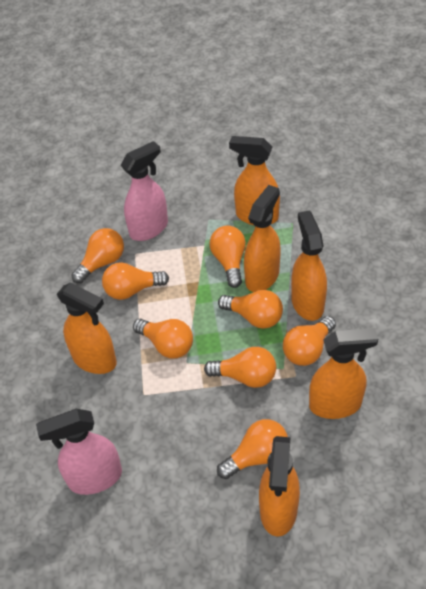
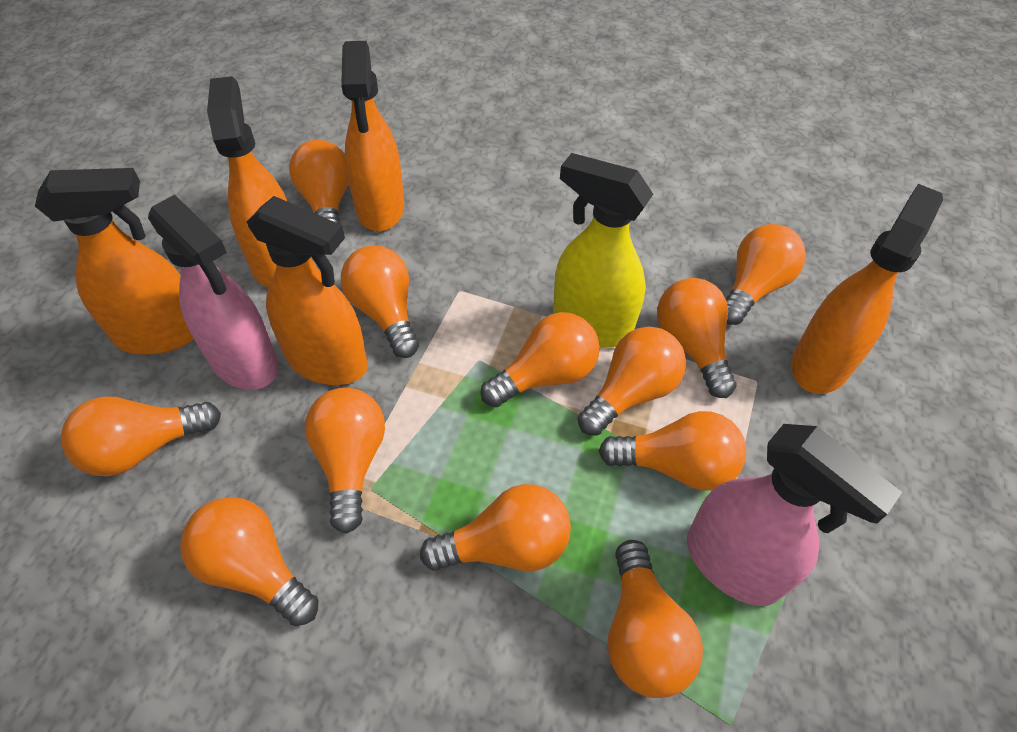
orange light bulb: [71,228,124,283] [102,262,169,300] [133,319,193,358] [204,347,276,388] [209,226,246,288] [217,419,288,479] [218,290,283,329] [283,316,336,366] = 8 -> [61,396,221,476] [180,497,319,626] [289,140,349,224] [305,387,385,534] [341,245,419,358] [420,484,571,571] [480,312,600,407] [578,327,686,436] [599,411,746,491] [608,540,703,698] [657,278,737,398] [726,224,806,325] = 12
orange spray bottle: [57,282,117,374] [229,136,280,225] [244,185,281,292] [259,436,300,537] [291,211,327,321] [309,328,378,419] = 6 -> [35,168,194,355] [207,76,287,287] [247,196,367,385] [341,41,404,231] [791,184,943,394] = 5
yellow spray bottle: none = 0 -> [553,153,653,347] = 1

